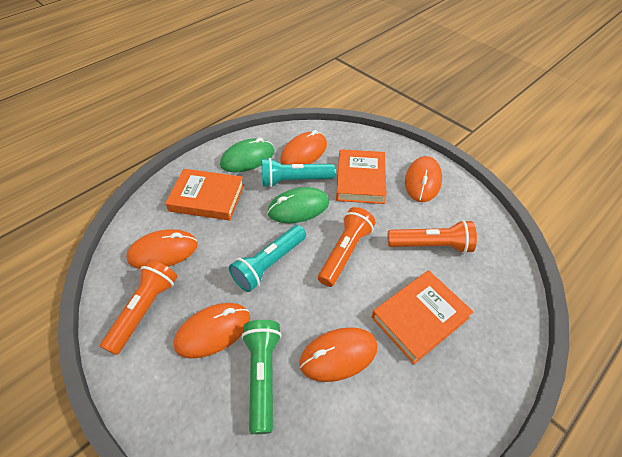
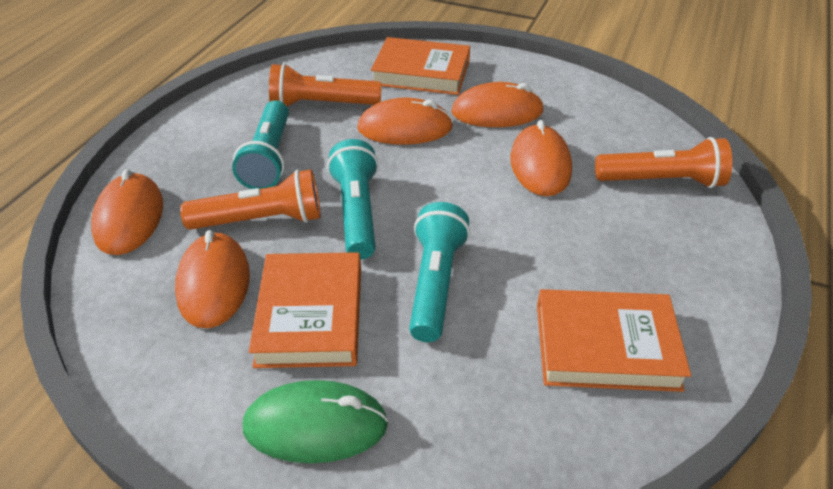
green flashlight: [241,320,282,434] = 1 -> none = 0
green mouse: [220,138,274,173] [267,187,329,223] = 2 -> [243,380,388,463] = 1
turquoise flashlight: [229,225,306,292] [262,158,335,187] = 2 -> [232,100,289,189] [327,139,379,259] [409,202,470,342] = 3

